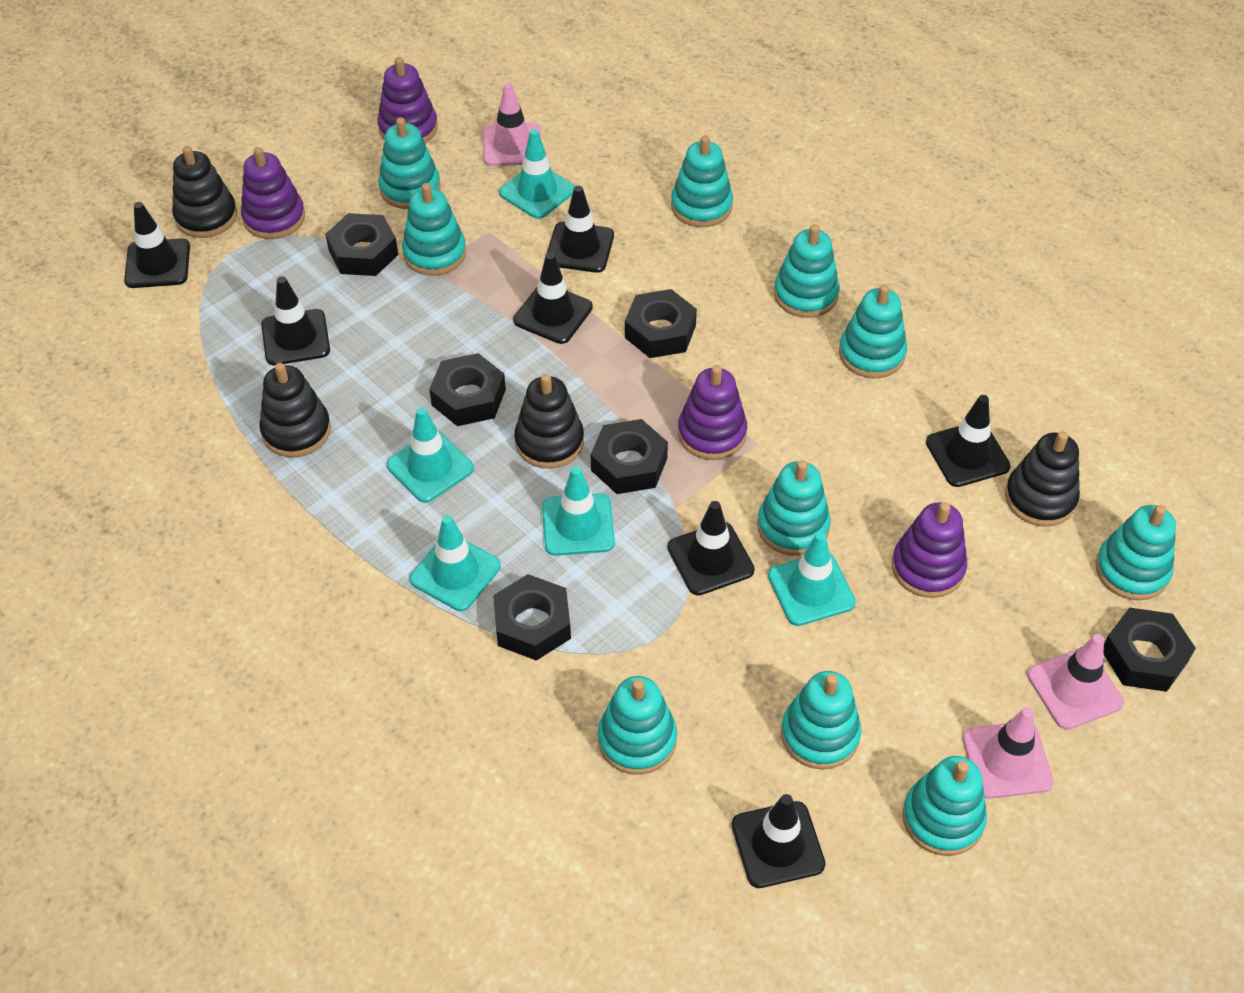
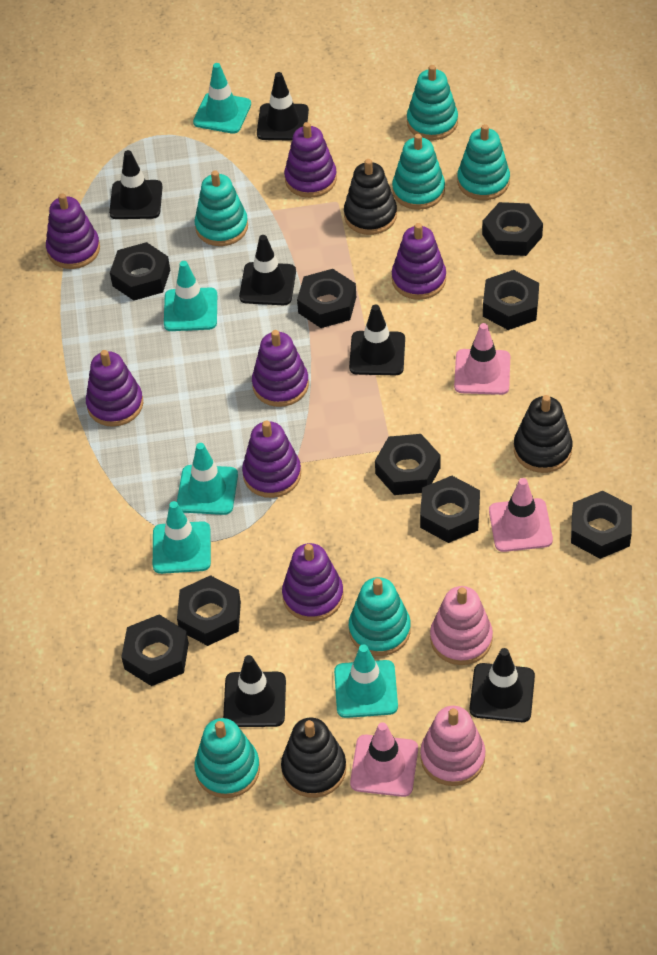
black nut: [325,213,398,276] [429,353,506,426] [493,574,571,661] [591,419,668,494] [625,289,697,358] [1103,607,1196,692] = 6 -> [110,242,170,301] [121,614,189,686] [177,575,241,646] [297,269,356,328] [375,434,440,495] [420,476,480,543] [482,202,543,256] [483,270,539,330] [571,491,632,559] = 9
black stacking toy: [172,146,237,238] [260,363,331,457] [514,374,584,469] [1005,431,1080,526] = 4 -> [281,718,346,798] [344,159,397,235] [514,395,573,473] = 3
black traffic cone: [124,202,190,288] [261,276,330,365] [513,252,593,344] [547,186,614,273] [668,501,755,595] [732,794,826,888] [926,395,1010,487] = 7 -> [109,150,162,219] [223,655,286,727] [239,235,296,305] [257,72,309,141] [349,304,405,375] [470,648,535,722] = 6
pink stacking toy: none = 0 -> [420,706,486,786] [430,586,493,665] = 2
purple stacking toy: [241,147,305,239] [377,57,438,143] [678,365,747,460] [892,502,967,598] = 4 -> [46,193,100,269] [86,350,143,427] [242,421,301,498] [252,330,309,407] [282,543,343,621] [284,122,337,198] [392,223,446,300] = 7
turquoise stacking toy: [378,117,441,209] [402,183,466,276] [598,676,677,775] [671,135,733,227] [757,460,830,556] [774,224,839,318] [781,671,861,770] [839,284,907,379] [902,756,987,856] [1095,505,1176,601] = 10 -> [194,171,248,246] [195,718,260,798] [349,577,411,656] [392,134,445,210] [407,65,458,140] [457,124,510,200] = 6

